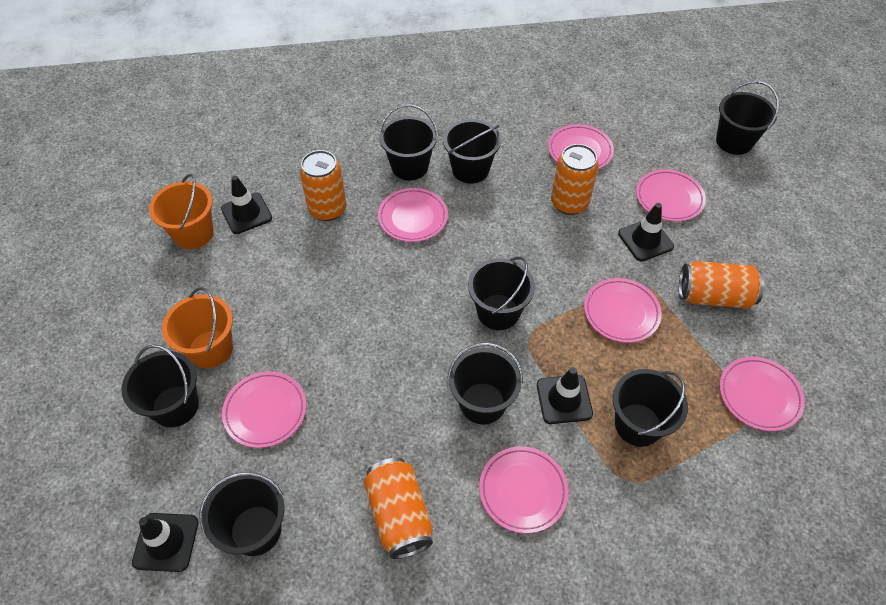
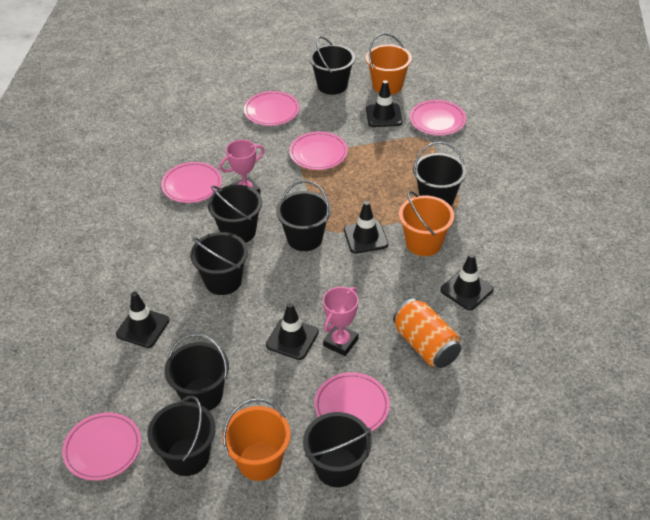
black traffic cone: [132,513,199,572] [221,176,272,234] [537,367,593,424] [618,203,674,261] = 4 -> [116,291,170,348] [266,303,319,360] [344,201,388,254] [366,80,402,127] [440,253,494,310] = 5
orange bucket: [149,173,214,249] [162,287,233,368] = 2 -> [222,398,291,481] [366,33,412,95] [399,191,454,256] = 3
orange can: [299,150,347,221] [364,458,433,559] [551,144,599,215] [679,261,765,309] = 4 -> [393,298,462,368] = 1
pink plate: [222,371,306,448] [378,188,448,242] [479,446,568,533] [548,124,614,169] [584,278,662,343] [636,169,706,222] [719,357,805,431] = 7 -> [62,412,141,481] [161,162,222,203] [244,91,299,126] [289,131,348,170] [314,372,390,432] [410,100,466,136] = 6
pink trophy: none = 0 -> [219,140,264,194] [323,287,359,356] = 2

